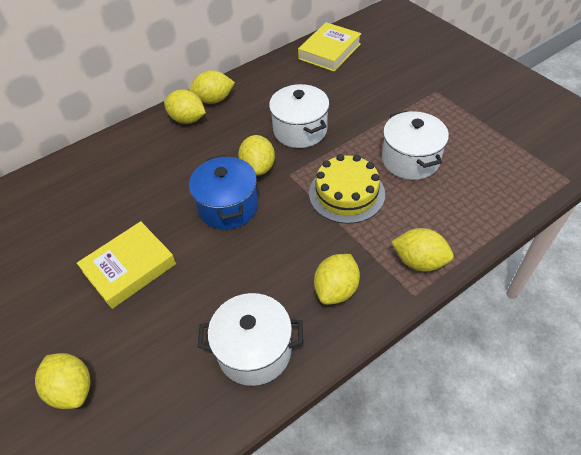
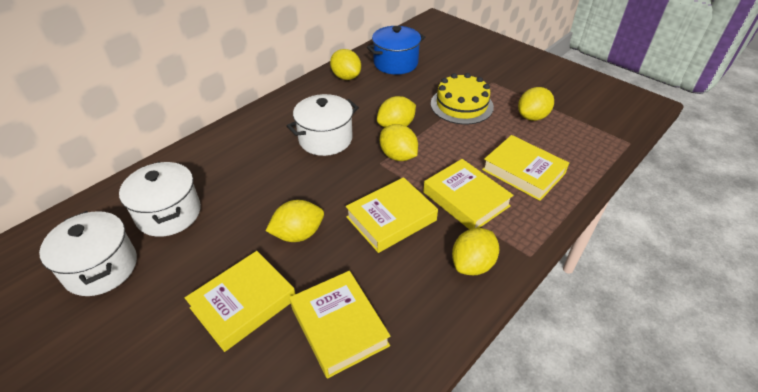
yellow book: [77,221,176,309] [298,22,361,72] = 2 -> [185,251,295,352] [290,271,391,379] [346,177,438,253] [423,159,514,229] [482,135,569,201] = 5

